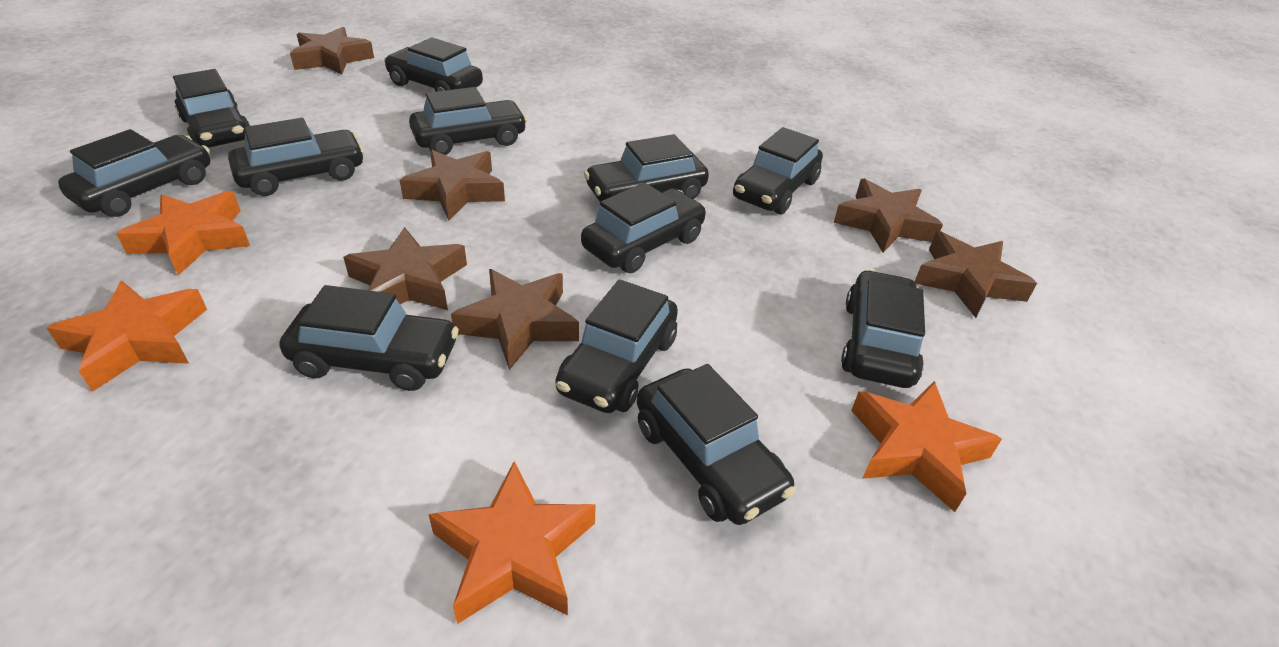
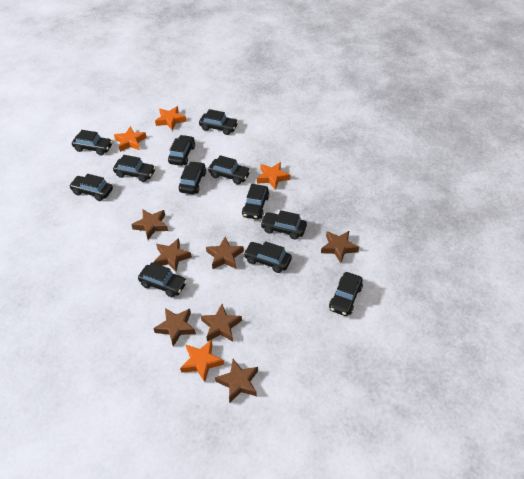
brown star: [290,27,374,75] [343,227,467,310] [399,150,505,221] [451,269,579,370] [833,179,943,253] [915,231,1037,318] = 6 -> [131,209,168,240] [153,308,196,346] [154,238,192,272] [201,304,242,342] [206,237,244,269] [215,359,258,403] [321,231,359,263] = 7

